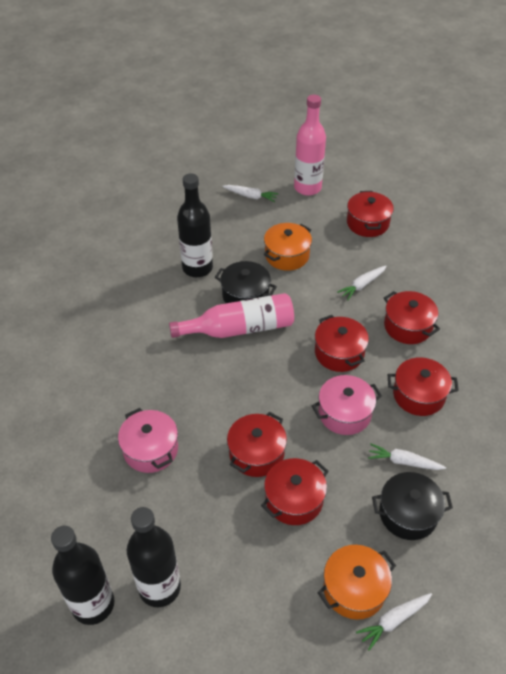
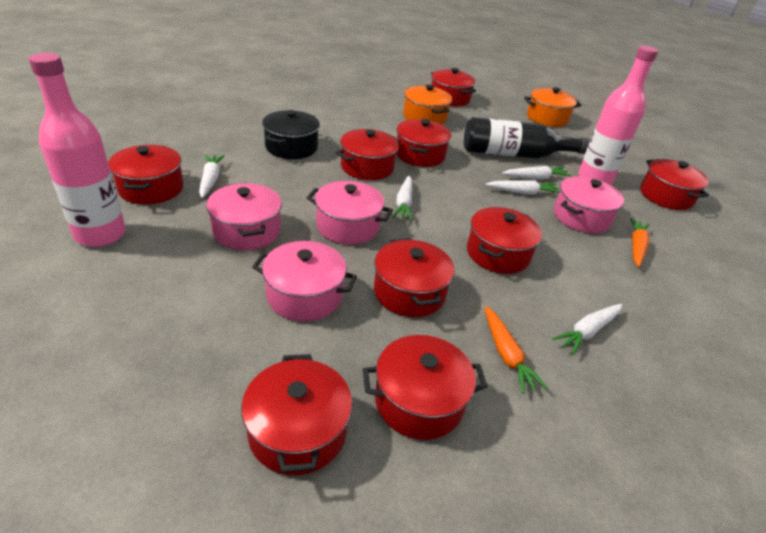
black bottle: [51,526,114,625] [127,507,181,607] [177,173,213,277] = 3 -> [464,117,590,158] = 1
black pot: [215,261,277,303] [372,472,453,540] = 2 -> [262,110,320,159] = 1
orange carrot: none = 0 -> [484,306,548,394] [630,218,650,267] = 2
pink pot: [118,408,178,473] [312,375,382,435] = 2 -> [206,183,282,250] [252,241,357,321] [307,181,393,245] [554,176,624,233] = 4
red pot: [227,412,287,477] [261,458,329,525] [315,315,369,372] [347,191,394,237] [384,291,440,344] [388,357,459,416] = 6 -> [108,145,184,205] [241,354,352,475] [336,129,401,180] [363,335,488,440] [374,238,454,317] [396,119,451,167] [431,68,476,106] [467,207,542,274] [640,159,709,210] = 9
white carrot: [222,185,278,202] [337,266,387,300] [356,593,432,651] [368,444,446,470] = 4 -> [199,155,224,198] [392,175,413,221] [485,180,559,195] [502,166,572,180] [552,304,622,355] = 5

